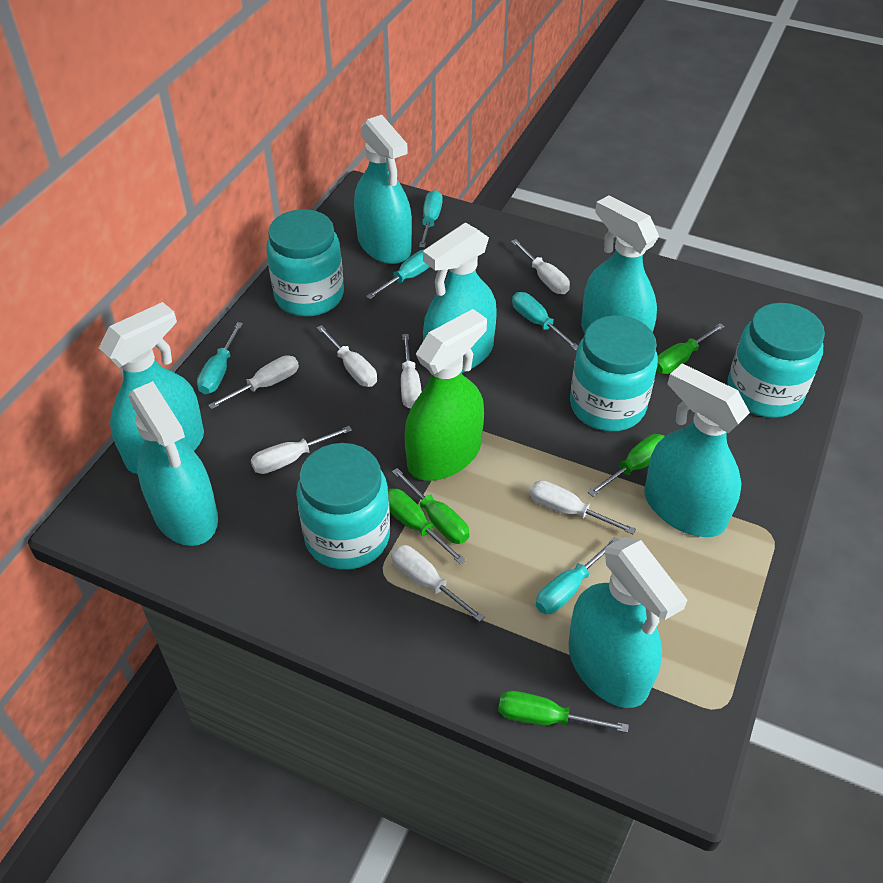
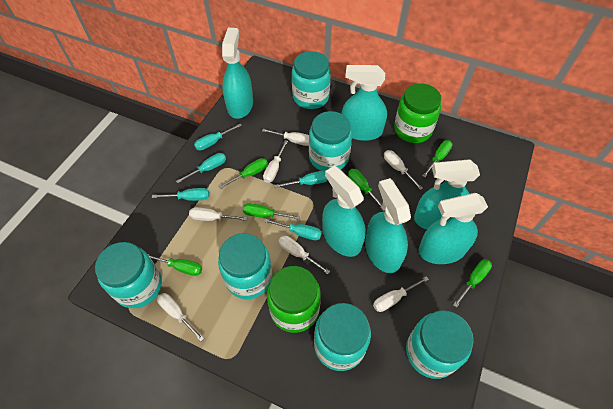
green jar: none = 0 -> [267,266,321,333] [394,83,442,143] = 2
green screwdriver: [388,489,466,565] [392,468,469,544] [498,691,629,733] [588,434,665,497] [656,323,725,374] = 5 -> [148,254,202,276] [219,158,268,189] [243,203,300,220] [348,169,384,211] [422,140,453,177] [453,259,492,308] = 6
green spray bottle: [405,309,487,481] = 1 -> none = 0
turquoise jar: [266,209,344,317] [296,443,390,570] [570,315,658,431] [727,303,825,418] = 4 -> [95,242,162,308] [218,233,272,299] [292,51,331,109] [309,111,352,171] [314,303,371,371] [406,310,474,379] = 6
turquoise spray bottle: [99,302,204,474] [128,381,218,546] [354,115,412,264] [423,223,497,373] [568,537,687,708] [581,195,659,333] [644,363,750,537] = 7 -> [222,28,253,119] [322,165,366,257] [342,65,387,141] [365,178,411,273] [414,159,480,230] [418,193,488,264] = 6

